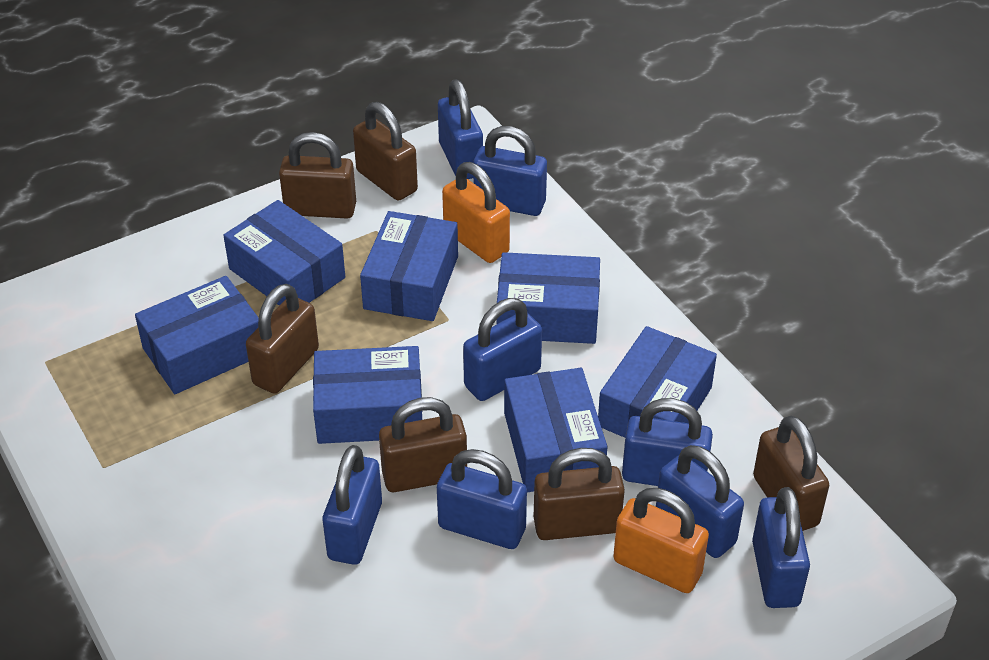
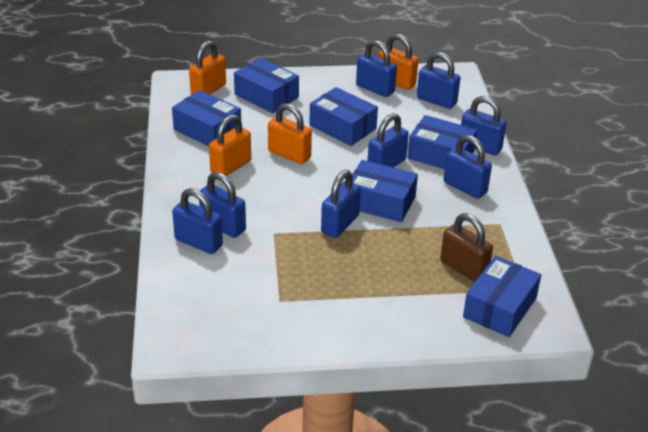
blue box: [135,276,258,394] [223,200,345,305] [313,346,422,444] [360,211,458,321] [496,252,600,344] [504,368,608,492] [598,326,717,438] = 7 -> [172,90,241,146] [234,58,299,113] [309,87,378,146] [352,160,418,222] [407,115,477,169] [463,256,541,337] = 6
brown padlock: [246,284,319,394] [279,132,356,219] [353,102,418,201] [379,397,467,492] [533,448,625,540] [753,415,829,531] = 6 -> [440,213,493,282] = 1
orange padlock: [442,162,510,263] [613,488,709,593] = 2 -> [189,41,226,95] [209,114,251,176] [268,103,312,164] [378,34,419,90] = 4

